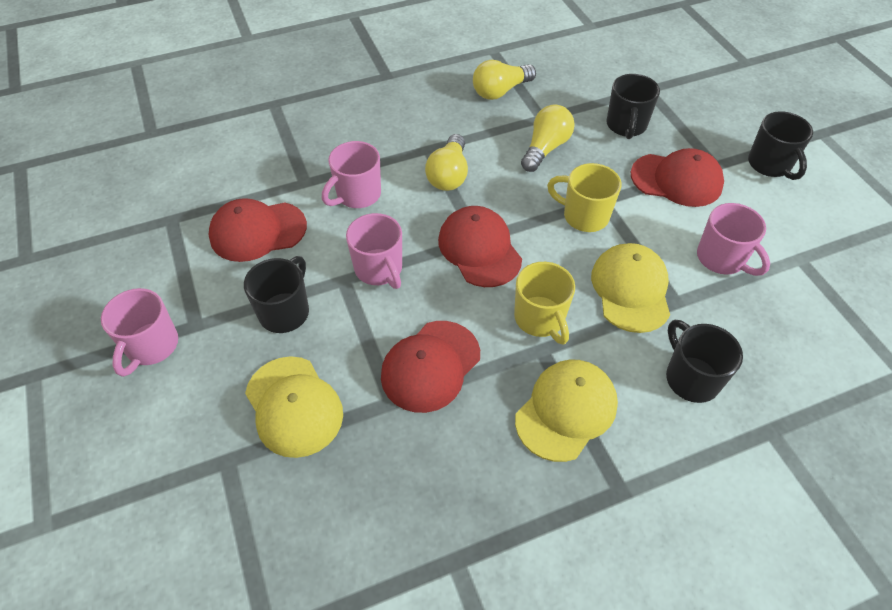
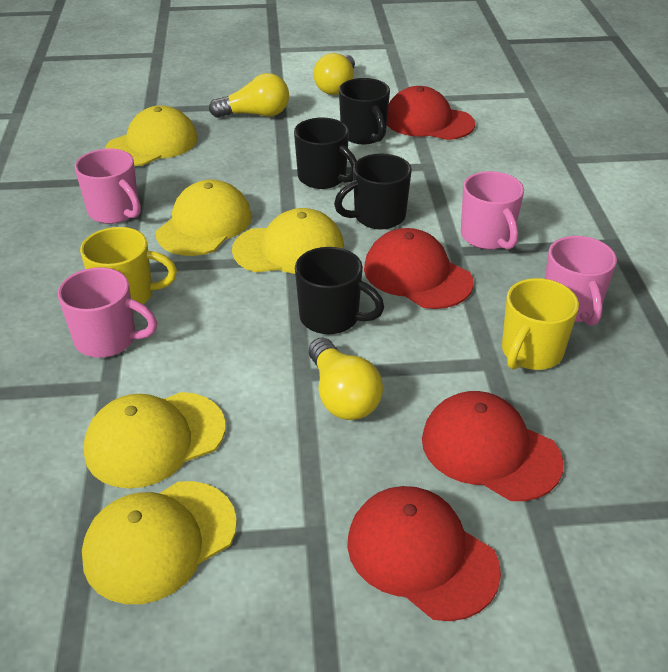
yellow cap: [245,356,343,458] [515,359,618,462] [591,243,670,333] = 3 -> [82,481,237,604] [84,392,225,488] [105,105,198,166] [156,180,252,256] [232,208,344,274] = 5

